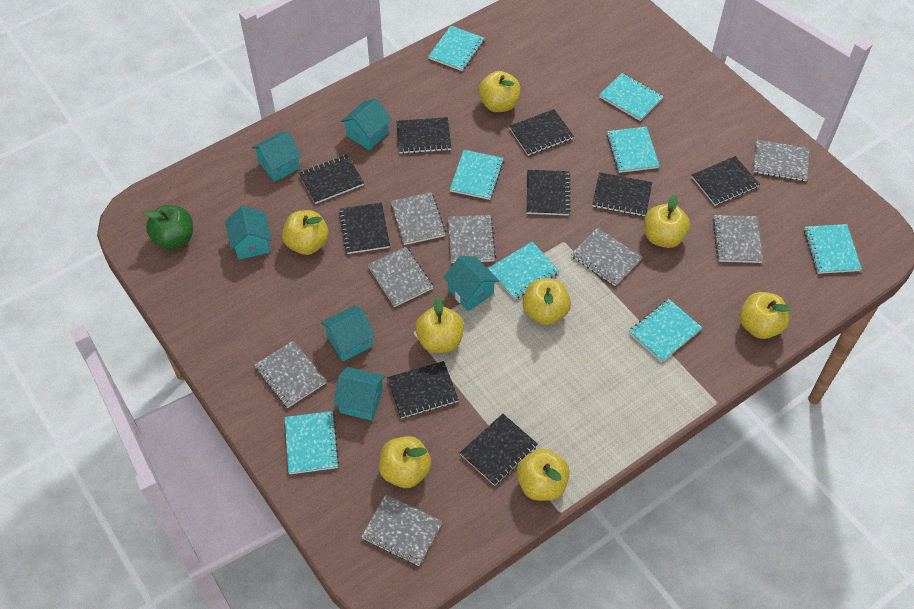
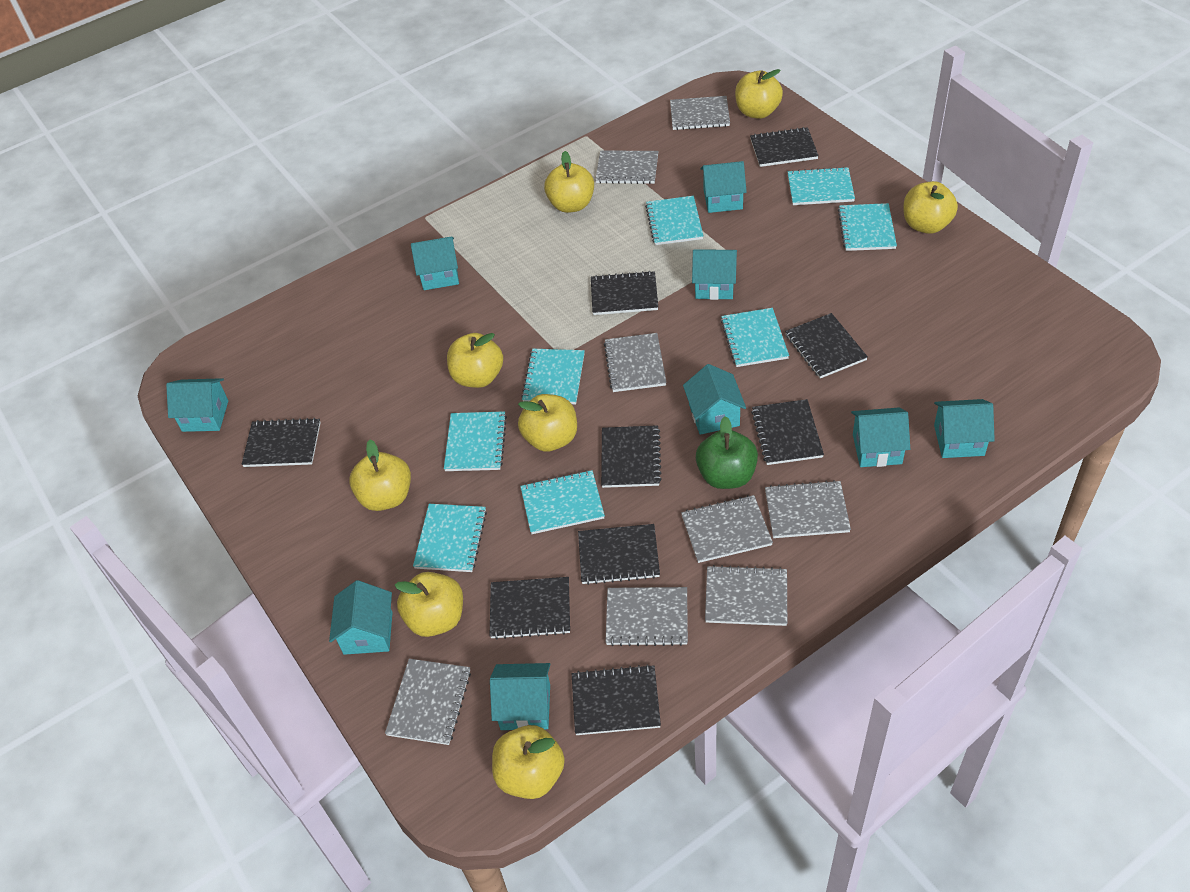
turquoise house: [225,205,271,260] [252,132,301,182] [321,306,375,361] [334,367,385,421] [341,99,392,150] [443,256,499,311] = 6 -> [166,378,228,432] [329,580,393,655] [411,236,459,290] [490,663,550,730] [683,364,746,435] [692,249,737,300] [700,161,747,213] [851,408,910,467] [934,399,995,458] = 9

